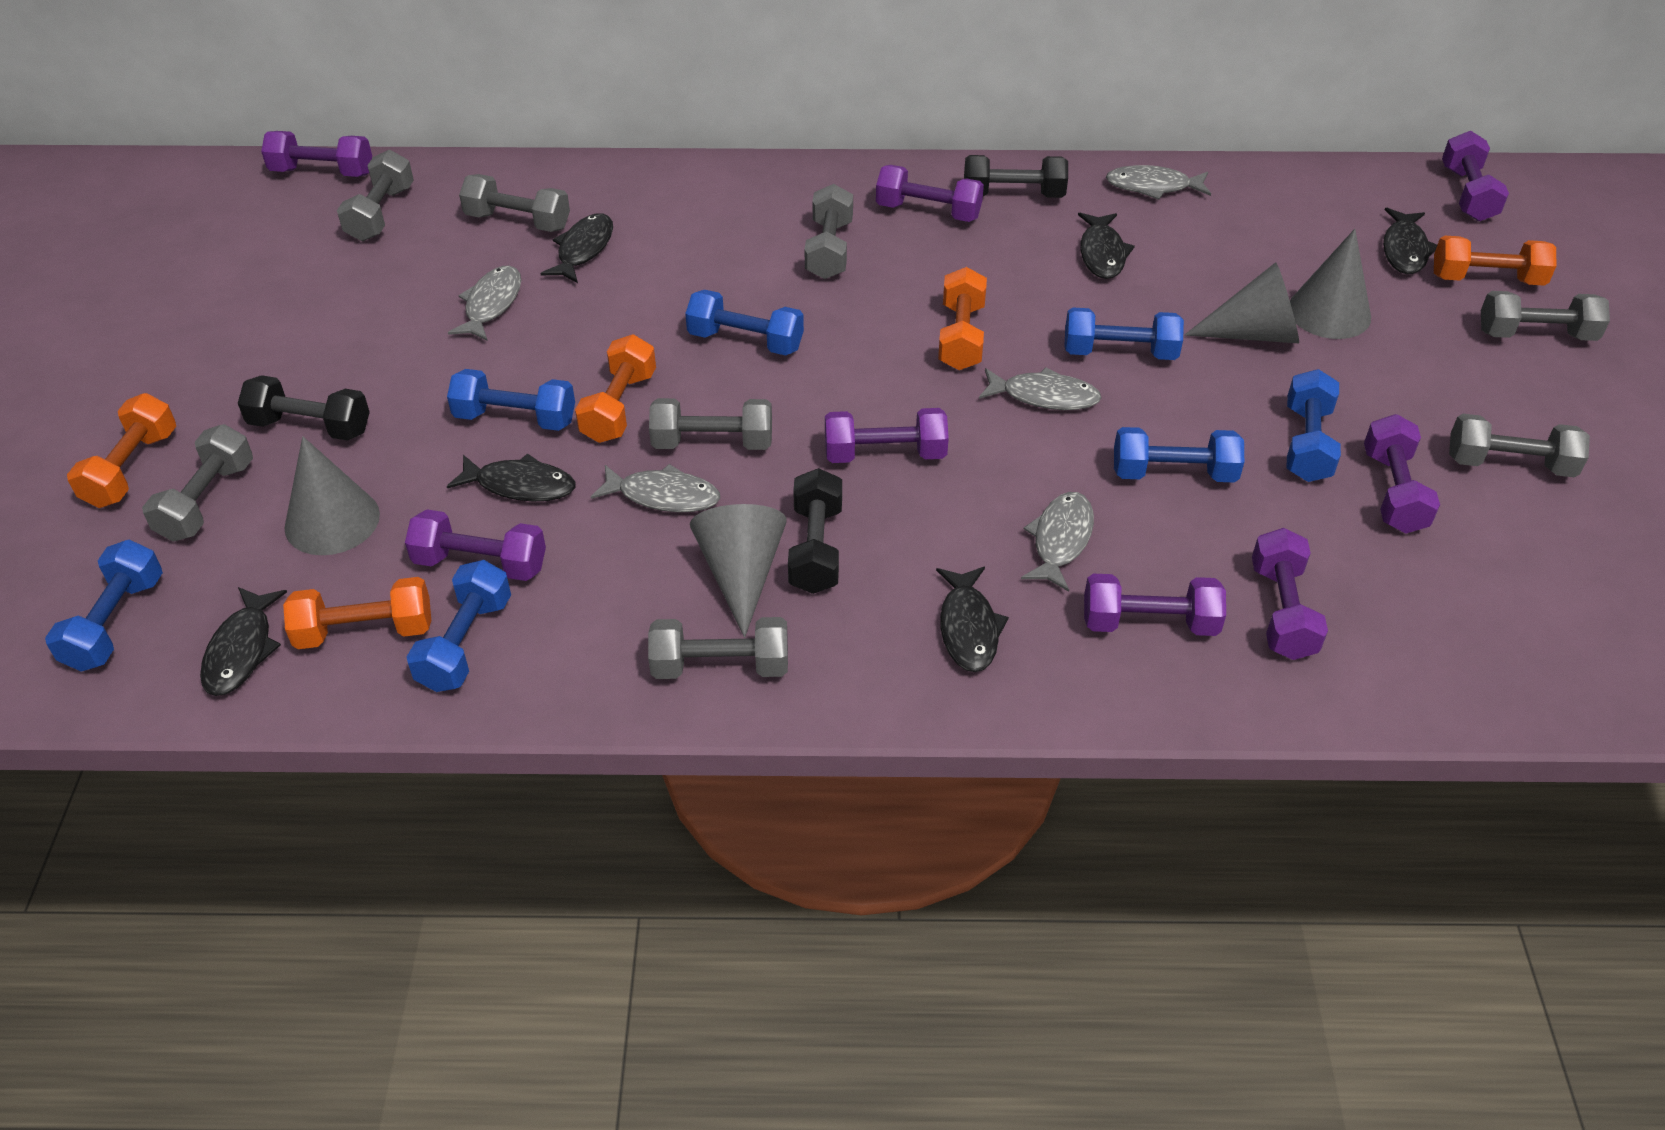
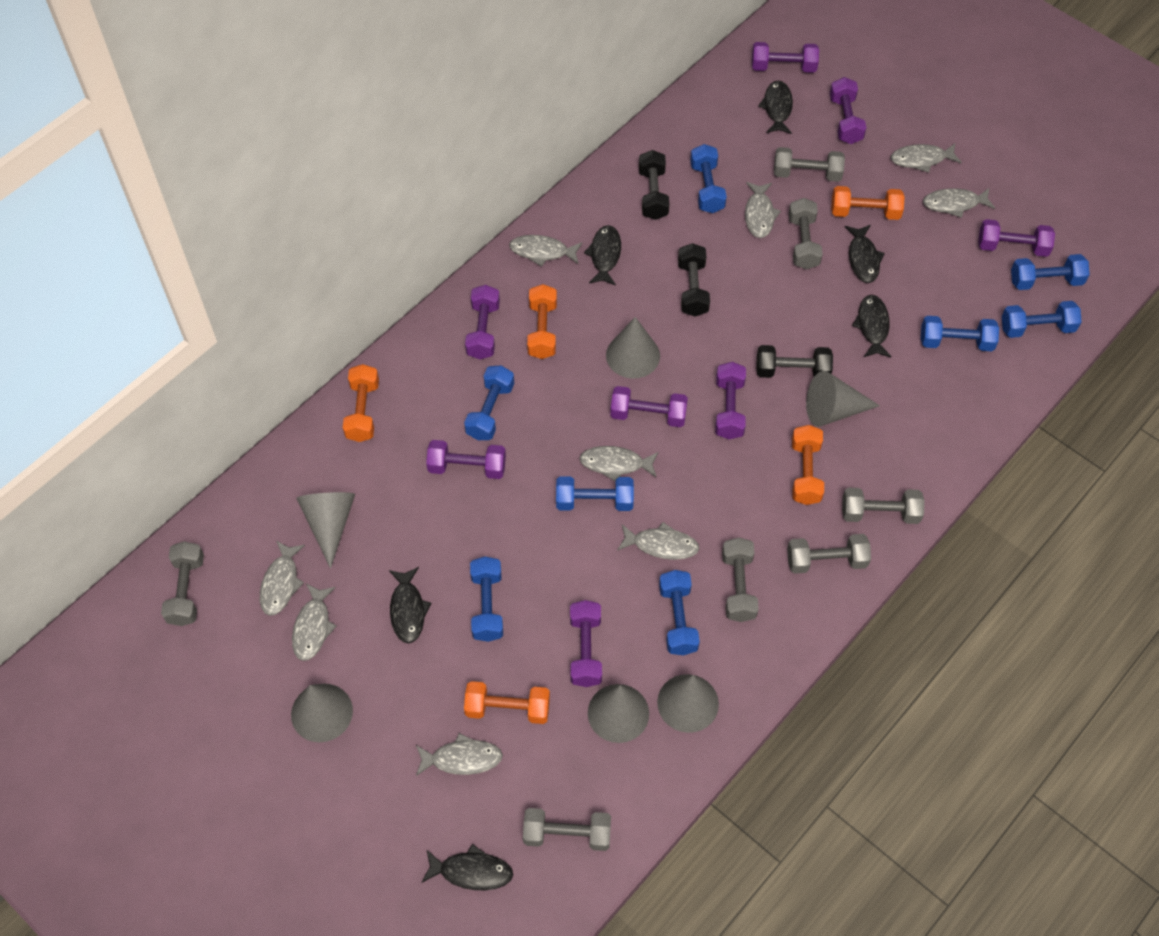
blue dumbbell: [45,539,163,672] [407,560,511,692] [447,369,575,431] [685,290,804,355] [1064,308,1184,360] [1114,427,1244,483] [1287,369,1341,482] = 7 -> [464,365,514,440] [470,557,503,642] [556,476,634,511] [659,570,700,655] [690,144,727,213] [921,316,999,351] [1002,301,1082,338] [1011,254,1090,290] = 8
grey cone: [284,436,380,555] [690,504,787,637] [1185,262,1299,343] [1290,229,1371,339] = 4 -> [291,684,353,742] [296,492,355,568] [588,684,649,743] [606,317,660,379] [657,674,719,733] [806,371,880,427] = 6
grey dumbbell: [142,424,253,542] [337,150,414,241] [459,174,570,232] [648,617,788,679] [649,398,772,450] [805,184,853,279] [1449,414,1590,477] [1481,291,1610,341] = 8 -> [161,541,204,626] [523,808,611,851] [722,538,759,622] [774,147,845,182] [787,534,871,574] [789,198,823,269] [842,488,925,524] = 7
grey fish: [448,266,521,341] [591,464,720,512] [979,367,1102,410] [1021,492,1094,592] [1106,165,1211,200] = 5 -> [260,541,305,616] [292,584,336,661] [416,733,503,776] [509,235,582,267] [580,446,658,482] [617,522,699,560] [745,182,781,238] [891,144,962,173] [923,188,995,218] = 9

